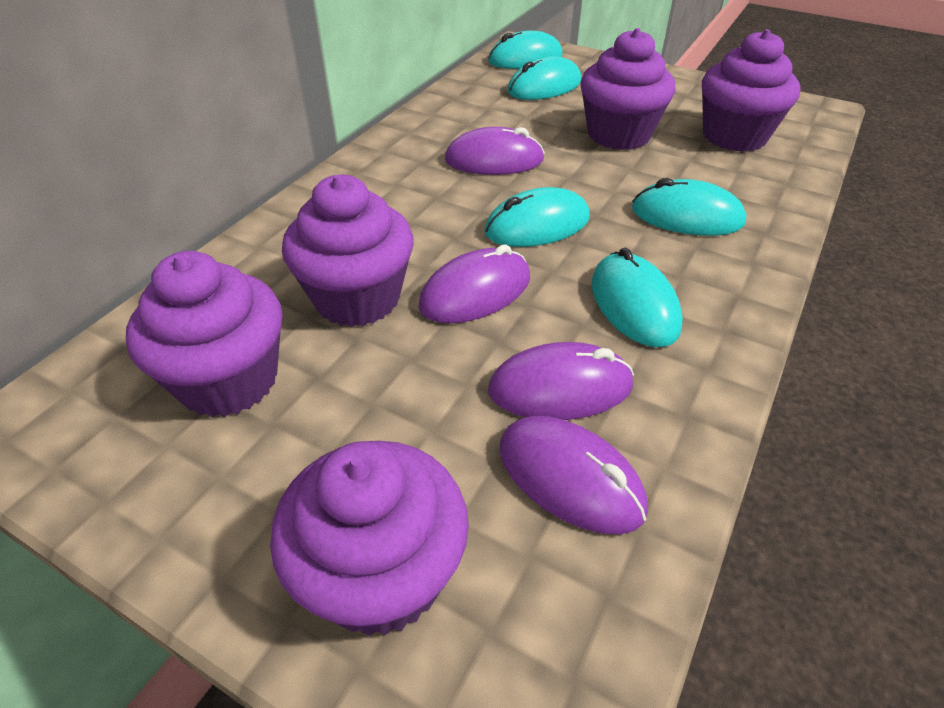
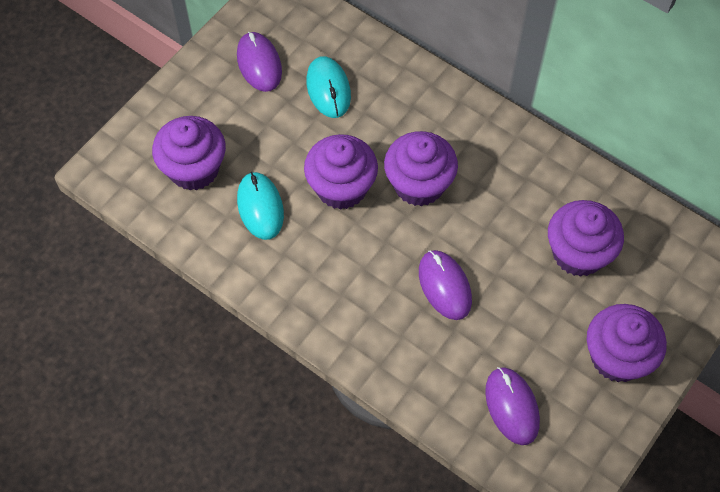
purple mouse: [419,244,530,323] [445,127,545,175] [488,342,634,420] [500,416,648,534] = 4 -> [237,32,282,92] [419,250,472,320] [485,367,540,445] = 3
turquoise mouse: [484,187,590,247] [488,31,563,69] [507,56,581,100] [592,248,683,347] [632,178,747,236] = 5 -> [237,172,284,240] [306,56,351,118] = 2

